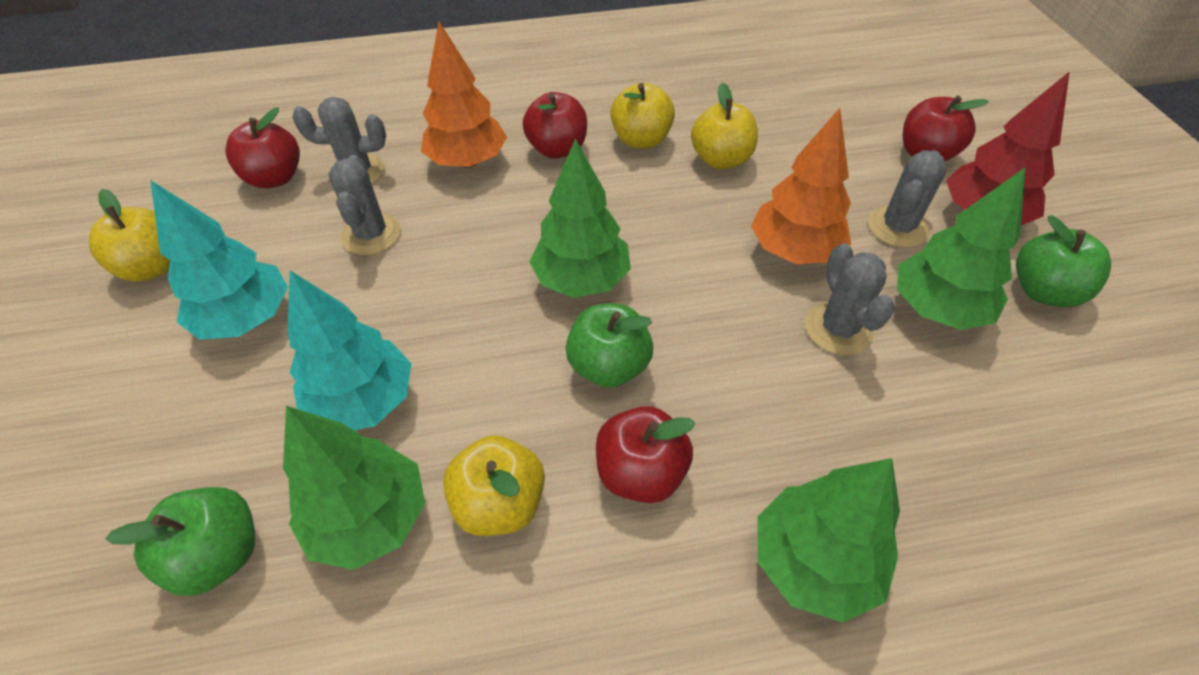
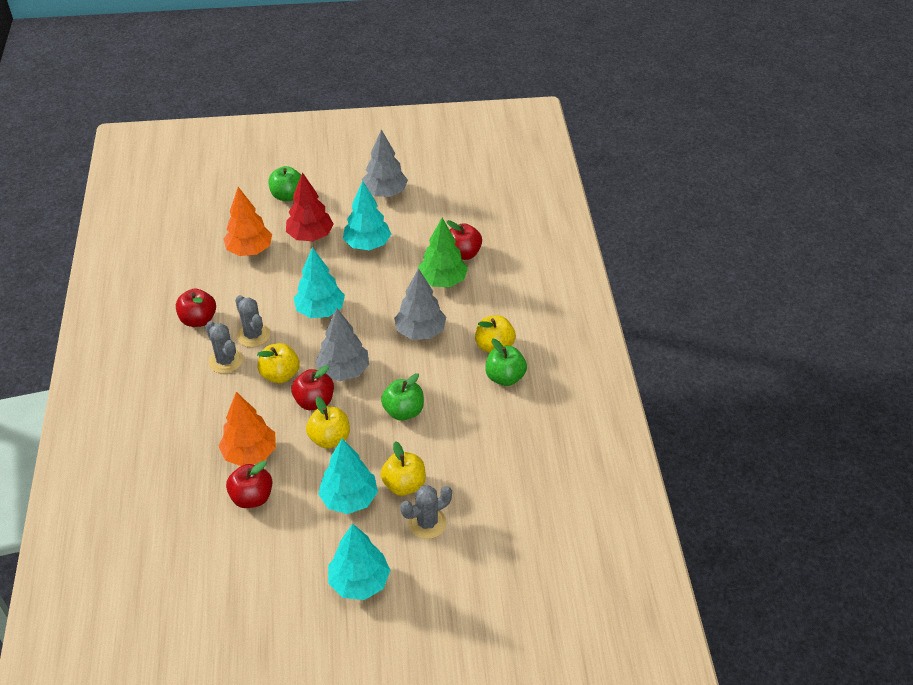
green tree: [283,406,425,570] [529,139,631,298] [758,458,900,623] [897,167,1026,330] = 4 -> [418,218,468,287] = 1
grey cactus: [292,97,386,184] [329,155,401,255] [805,243,895,355] [868,150,946,248] = 4 -> [205,321,243,373] [235,295,270,347] [400,485,452,539] = 3
grey tree: none = 0 -> [315,308,369,381] [362,129,408,197] [394,268,446,340] = 3
turquoise tree: [150,180,288,340] [288,271,411,431] = 2 -> [293,247,345,318] [318,438,378,514] [328,523,390,600] [343,181,391,250] = 4

